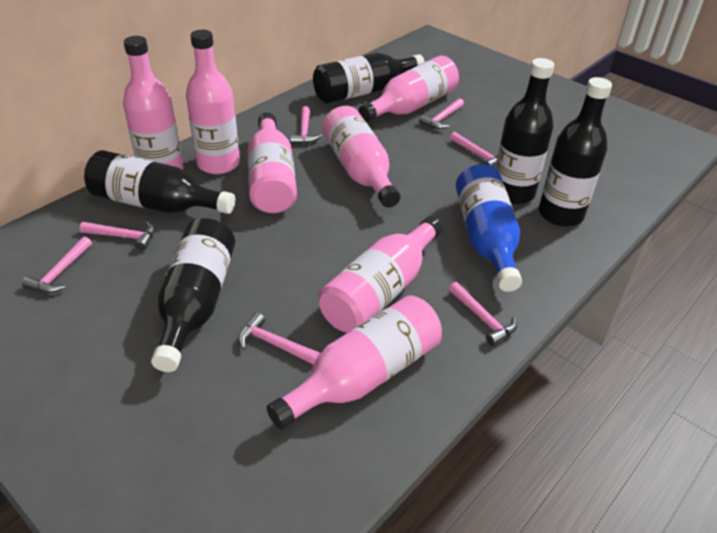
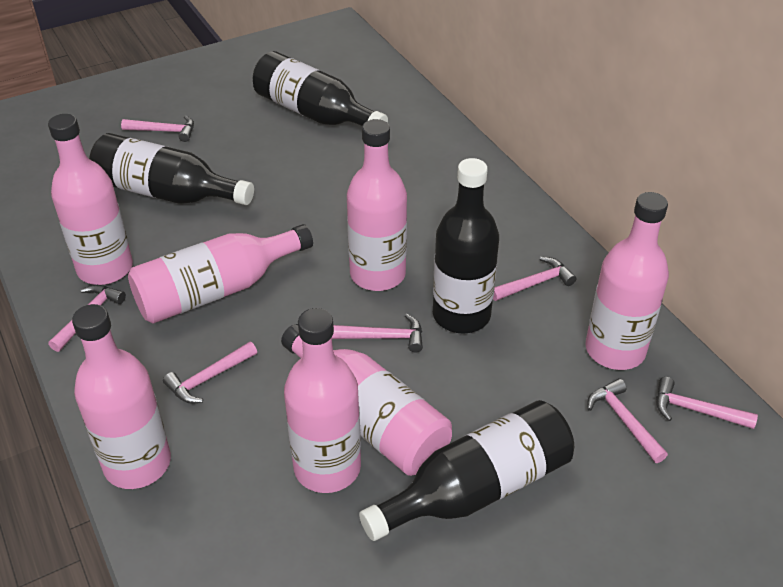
black bottle: [84,150,235,214] [151,218,235,372] [313,53,424,104] [495,58,554,204] [539,77,612,227] = 5 -> [89,133,254,205] [253,51,388,126] [359,400,574,541] [433,158,499,334] = 4
blue bottle: [456,164,522,292] = 1 -> none = 0

